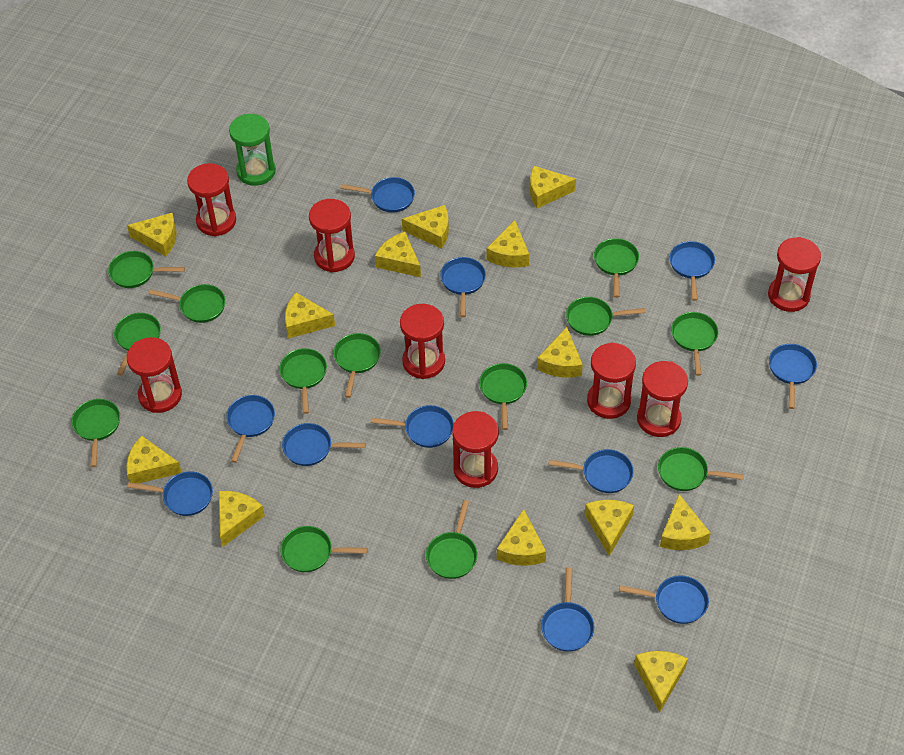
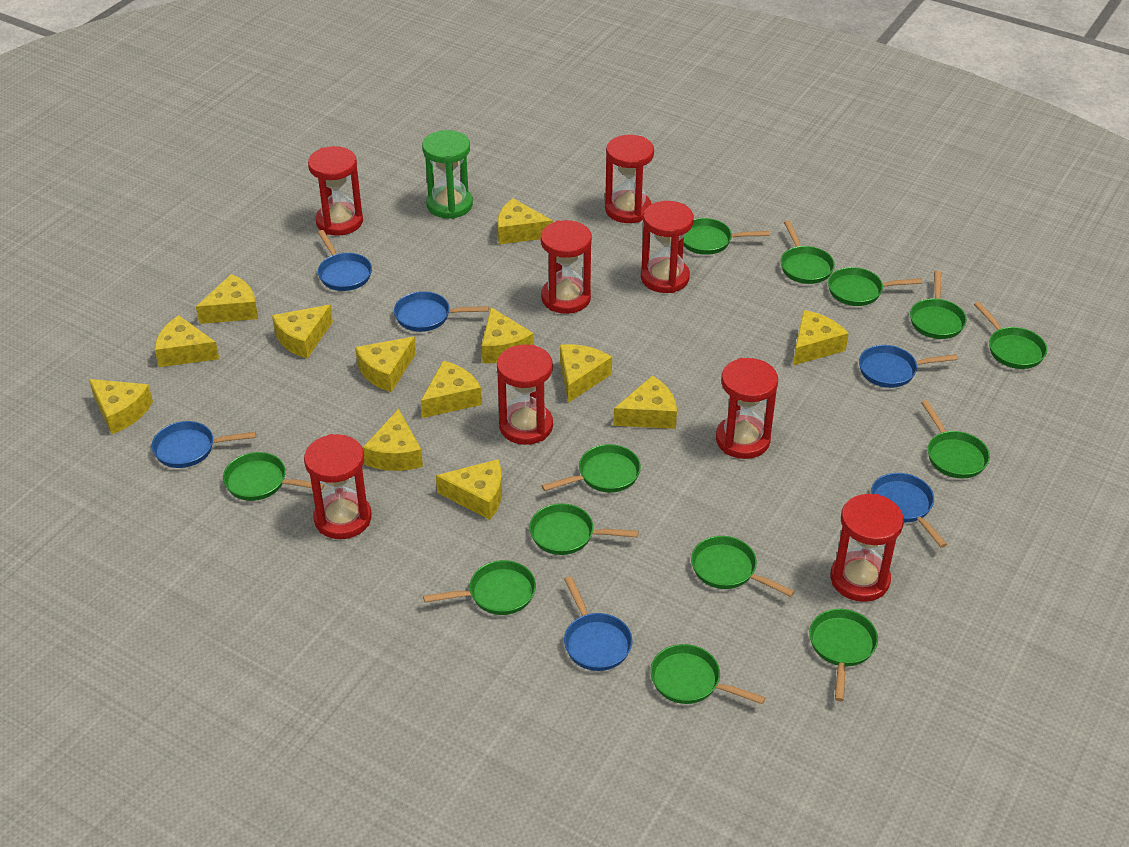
blue pan: [128,471,213,516] [226,395,275,463] [282,423,366,466] [340,177,415,213] [371,405,454,448] [440,257,486,317] [541,567,594,652] [549,449,634,493] [619,575,709,624] [670,241,715,301] [769,344,817,409] = 11 -> [152,421,256,468] [318,230,372,291] [394,291,489,332] [564,576,633,671] [859,345,958,388] [871,473,947,548] = 6

